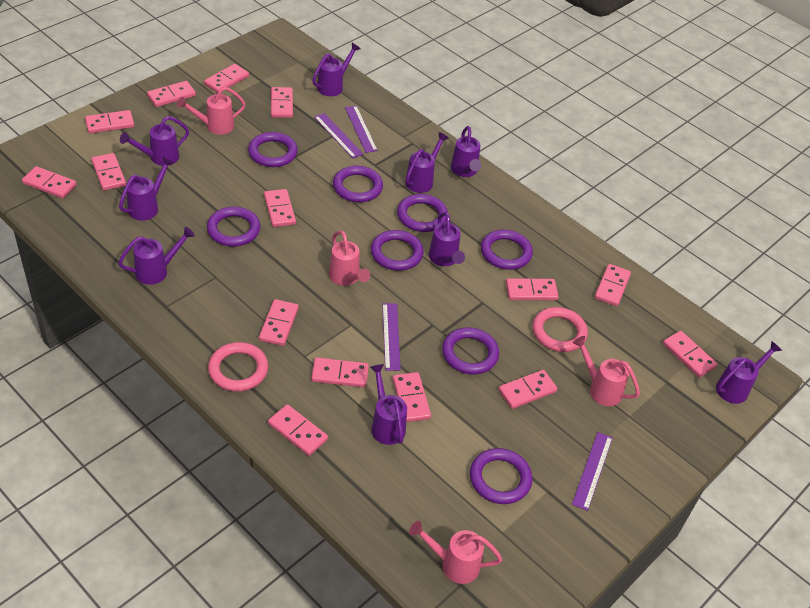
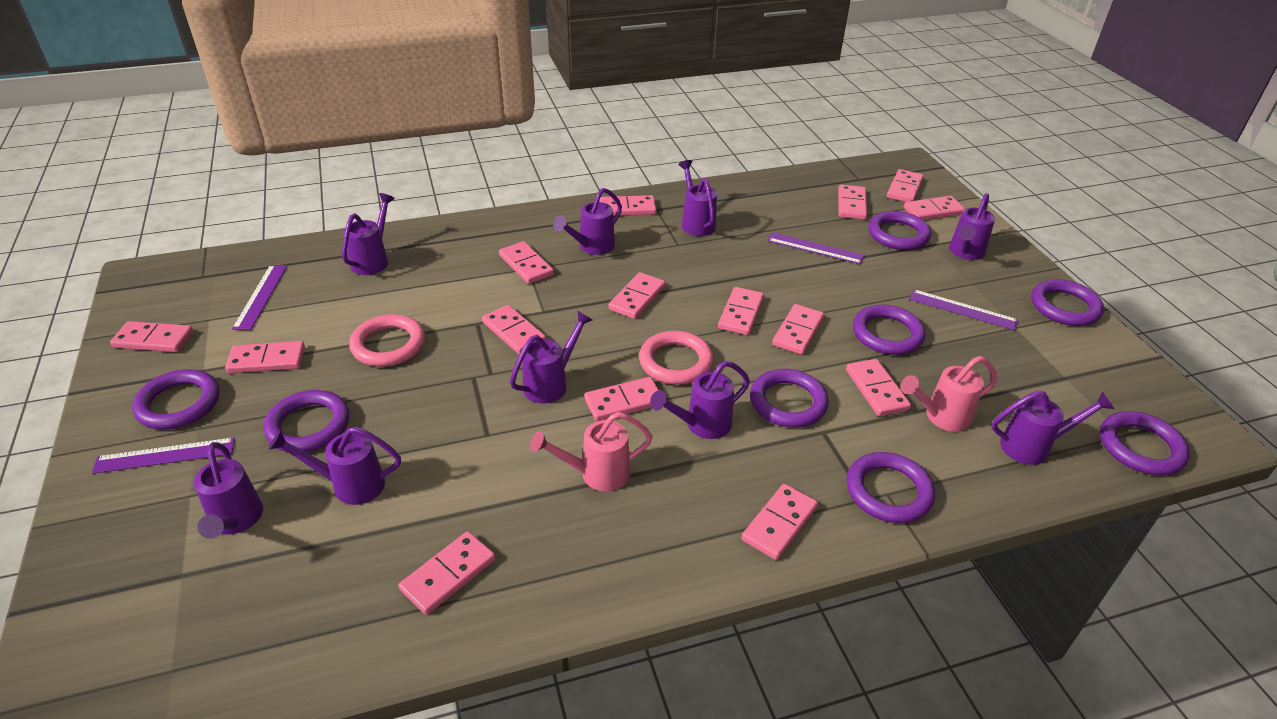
pink watering can: [177,87,246,135] [329,231,370,286] [409,521,503,584] [573,336,640,406] = 4 -> [530,412,653,492] [901,356,997,432] = 2

